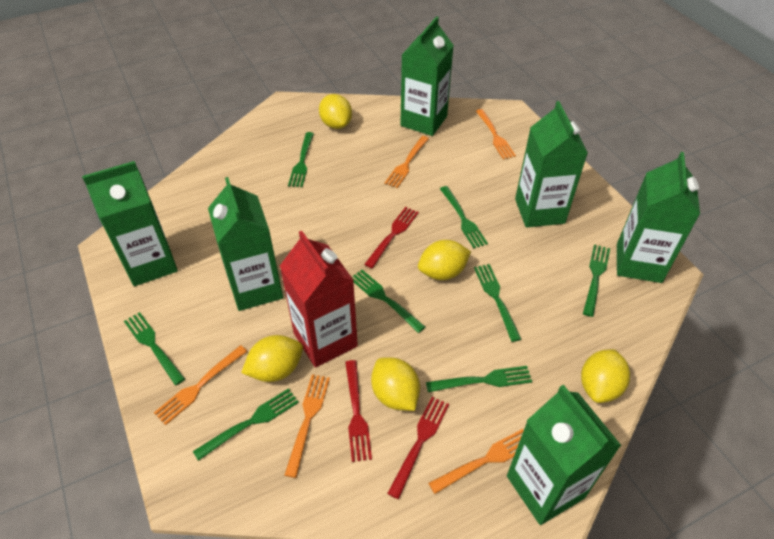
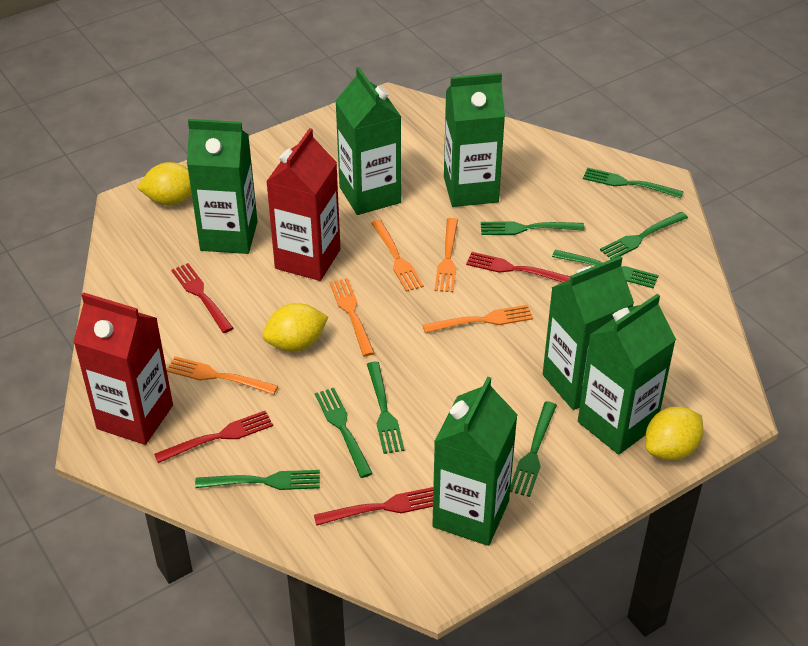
red carton: [280,231,358,368] = 1 -> [73,292,173,445] [266,128,341,281] = 2
red fork: [345,360,372,462] [364,207,419,268] [387,397,449,499] = 3 -> [154,411,273,463] [171,263,233,333] [314,487,433,526] [466,252,570,283] = 4
yellow lemon: [241,335,303,382] [319,94,352,129] [371,357,420,411] [418,240,471,280] [581,349,630,403] = 5 -> [137,162,192,206] [263,303,328,352] [645,407,703,461] = 3

